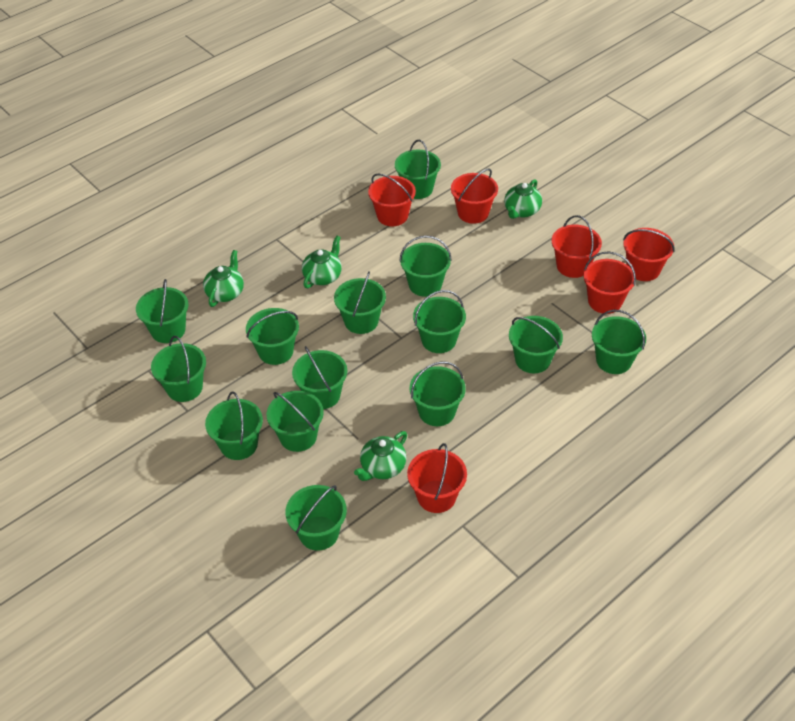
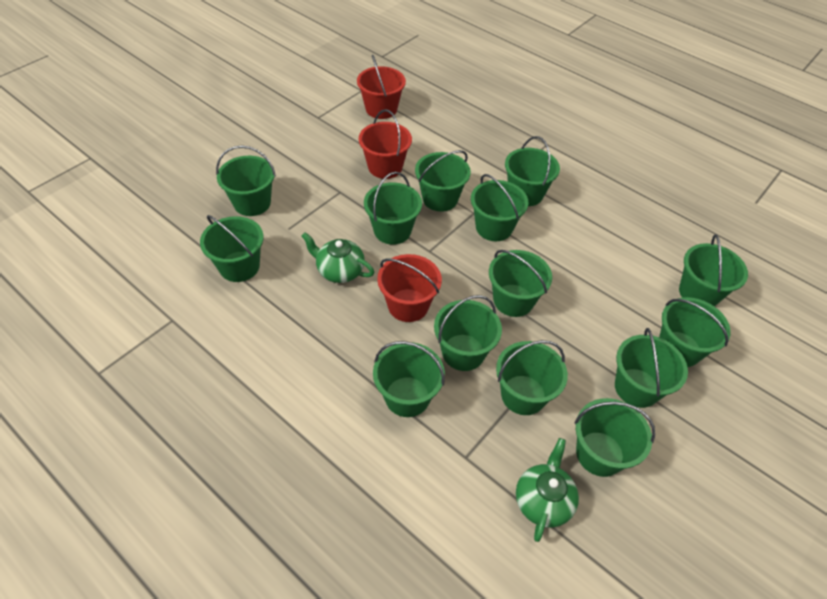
green teapot: [203,250,244,307] [302,236,342,288] [354,431,407,481] [504,179,542,219] = 4 -> [301,233,374,283] [516,438,579,542] = 2
red bucket: [368,174,416,226] [407,443,467,513] [451,168,498,224] [552,215,602,278] [584,251,636,314] [623,228,675,281] = 6 -> [357,55,406,119] [359,109,412,179] [377,254,442,322] = 3

